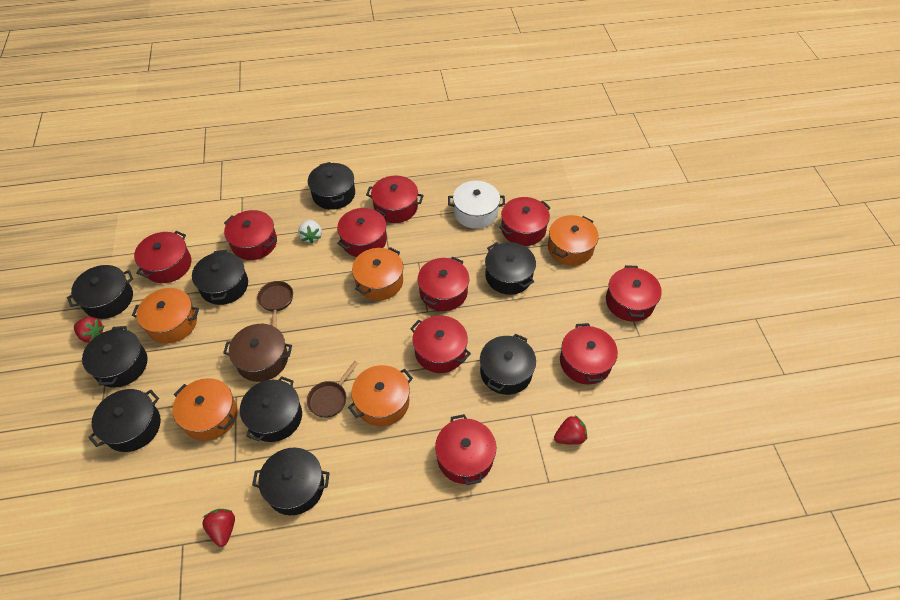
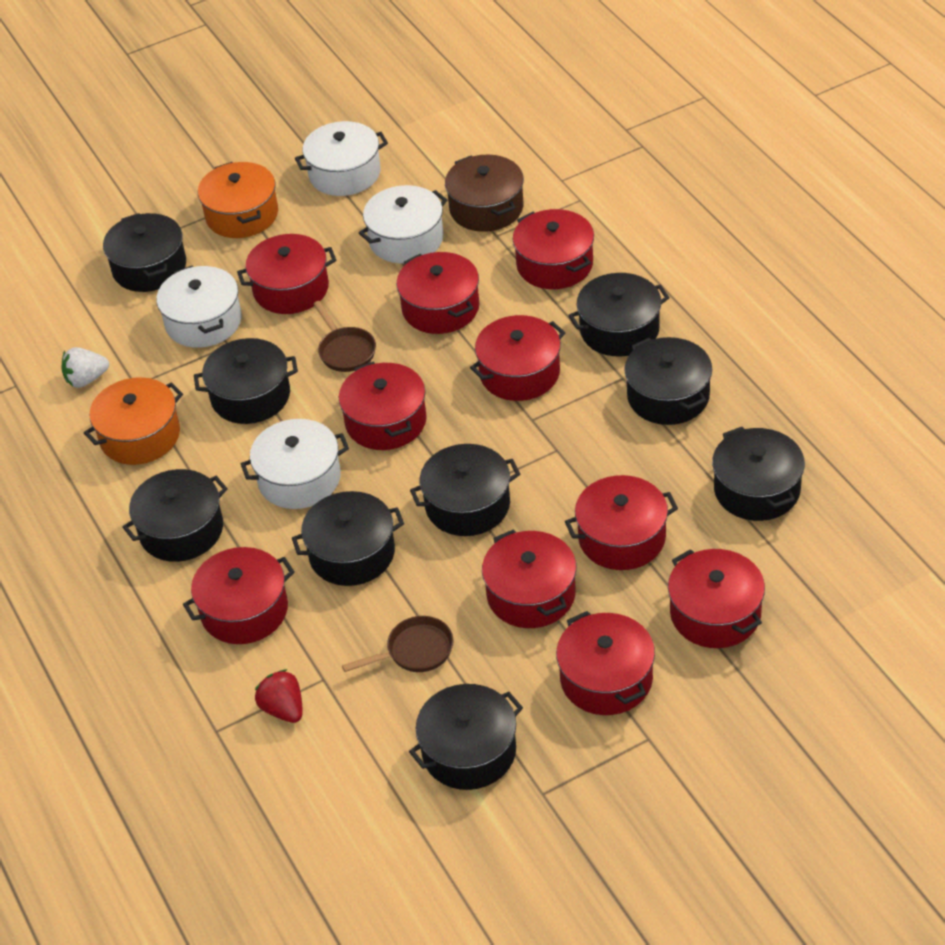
orange pot: [132,288,199,344] [172,378,238,441] [348,365,413,426] [352,247,403,300] [548,215,599,266] = 5 -> [84,377,183,465] [198,162,278,238] = 2
red strawberry: [74,317,104,343] [202,509,235,547] [554,415,587,445] = 3 -> [255,669,303,723] = 1
white pot: [448,181,505,229] = 1 -> [156,266,242,348] [241,419,349,509] [295,121,388,196] [359,185,447,264] = 4

